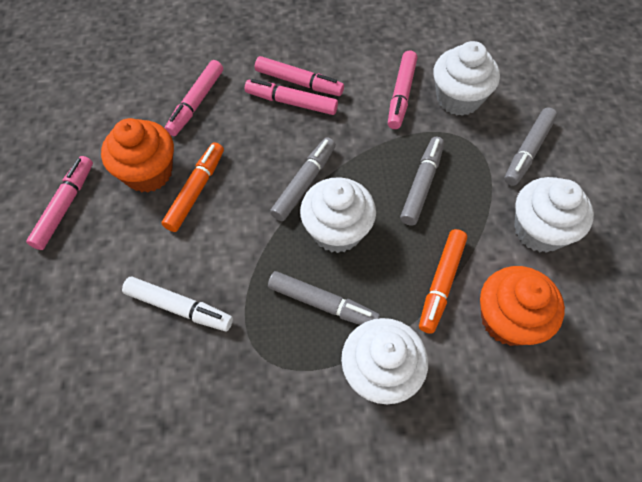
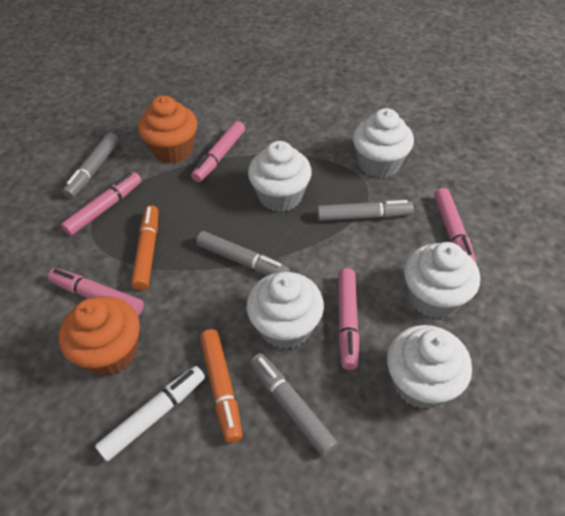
white cupcake: [300,177,376,253] [341,318,428,404] [433,41,500,116] [514,177,594,253] = 4 -> [247,272,324,349] [248,141,312,212] [353,108,414,178] [387,325,472,409] [404,242,480,319] = 5

